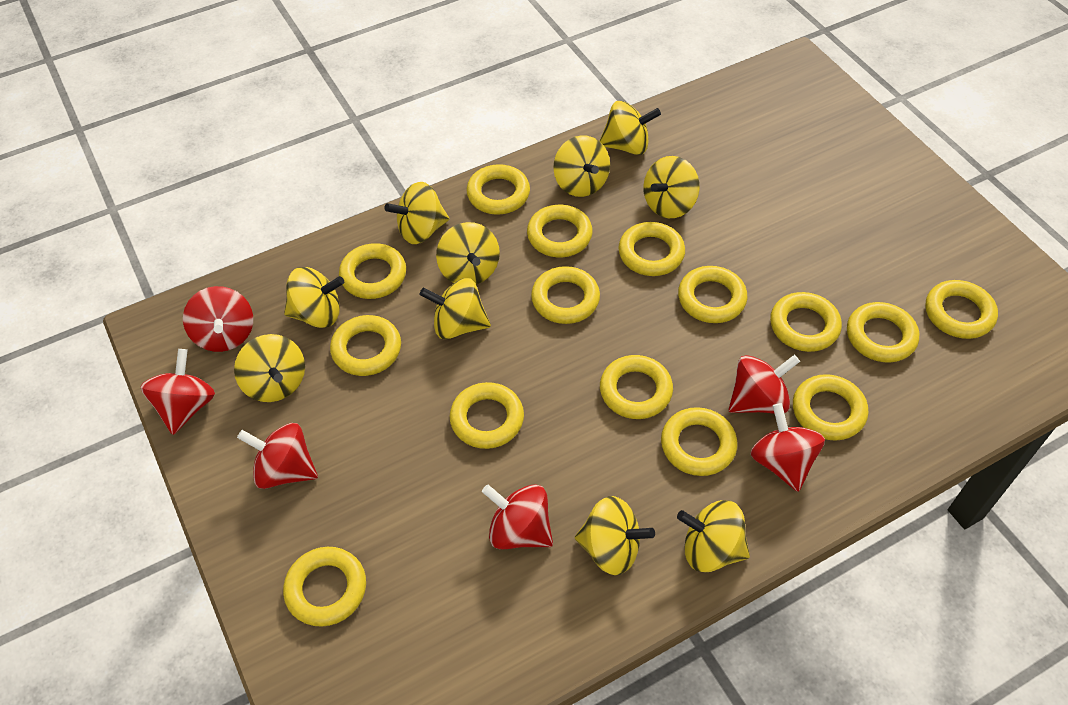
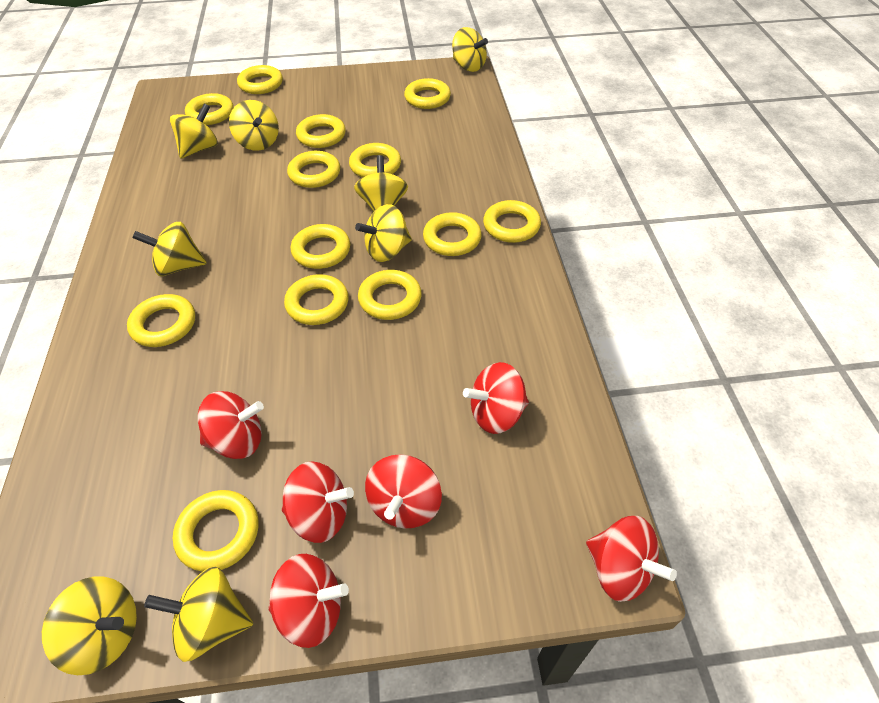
yellow ring: [283,547,366,627] [330,315,401,376] [339,243,406,299] [450,382,524,449] [467,164,530,215] [527,205,593,257] [531,266,600,324] [600,355,673,419] [618,222,685,276] [661,407,737,476] [678,266,747,323] [770,292,842,352] [793,374,868,441] [847,302,919,362] [925,280,998,339] = 15 -> [127,294,195,347] [173,490,258,572] [185,93,234,125] [237,65,283,94] [284,274,349,325] [287,151,340,188] [291,224,350,269] [296,114,346,148] [349,143,401,177] [358,270,422,320] [404,78,451,109] [423,212,482,256] [483,200,541,243] = 13
yellow spinning top: [234,334,305,402] [284,267,344,328] [385,182,449,244] [420,278,491,340] [436,222,500,285] [553,135,610,197] [575,496,655,575] [600,101,661,155] [643,156,700,218] [677,500,750,572] = 10 -> [42,576,137,675] [132,222,207,276] [144,567,253,662] [170,103,218,159] [229,100,279,151] [354,155,408,211] [355,204,412,262] [452,27,488,72] = 8

